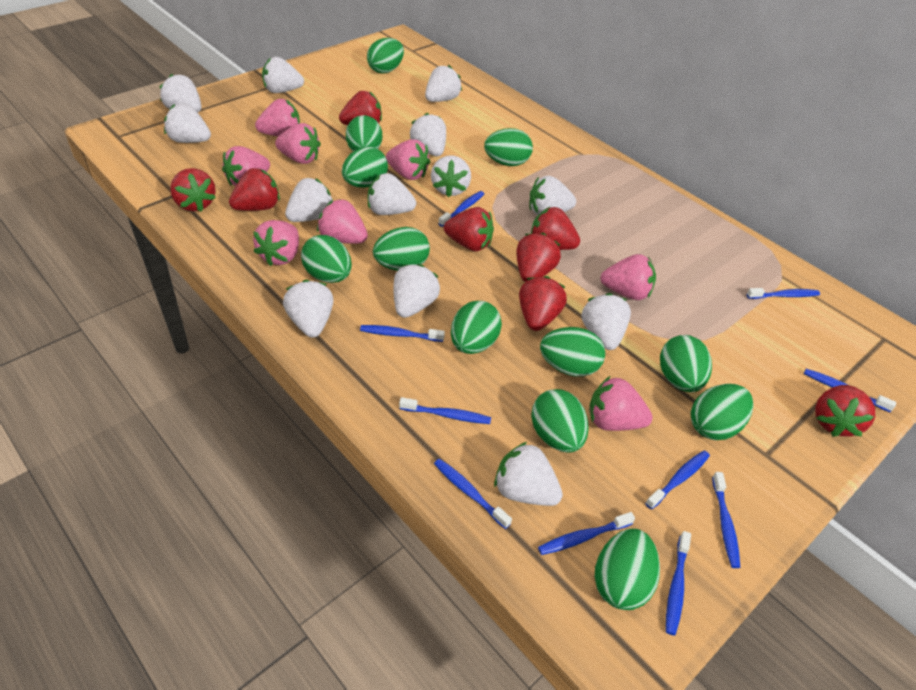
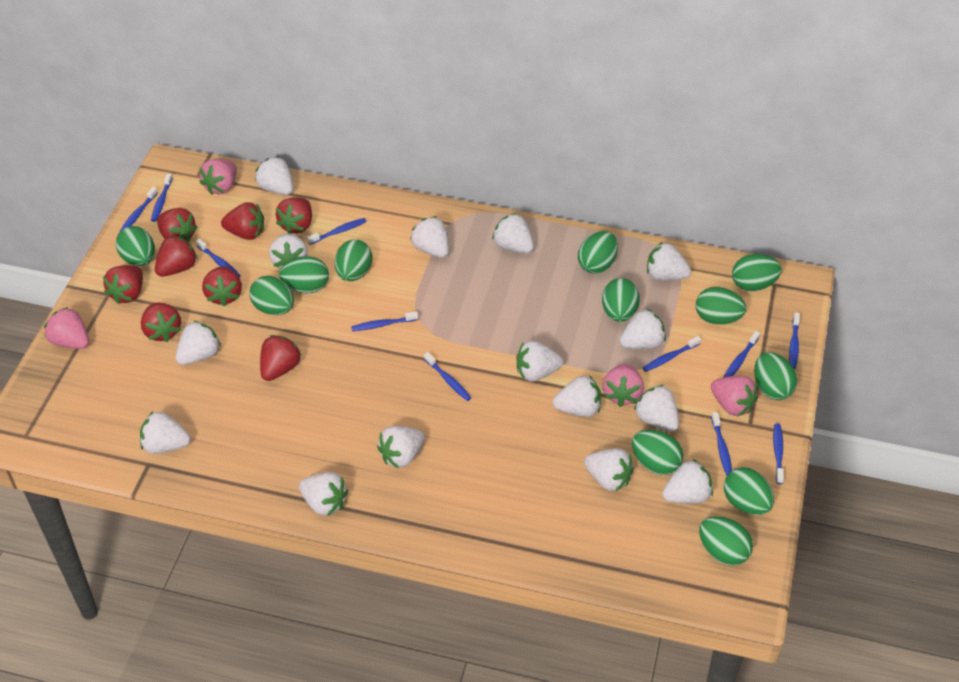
blue toothbrush: [360,325,445,342] [399,397,491,424] [434,459,512,529] [438,191,484,227] [538,512,635,555] [645,450,710,509] [666,531,691,636] [712,472,740,568] [747,288,820,299] [804,369,896,412] = 10 -> [120,187,158,231] [151,173,173,222] [196,239,241,278] [307,218,367,245] [351,311,418,331] [424,352,471,401] [643,336,701,372] [711,412,732,475] [723,331,760,378] [773,423,784,484] [789,312,800,369] = 11
pink strawberry: [222,146,270,186] [253,220,299,266] [255,99,300,137] [275,123,321,164] [317,199,368,244] [386,139,430,180] [589,376,653,431] [600,254,656,300] = 8 -> [44,307,89,349] [199,159,237,195] [602,364,644,407] [711,376,758,416] = 4
white strawberry: [160,74,202,113] [164,104,211,143] [262,57,304,93] [283,280,334,338] [285,178,333,222] [368,173,416,215] [394,264,440,318] [410,113,446,156] [425,65,462,102] [431,155,471,197] [494,442,563,506] [529,175,576,215] [581,293,631,350] = 13 -> [140,411,191,454] [176,321,221,365] [255,156,294,195] [269,233,308,269] [299,472,348,516] [377,426,425,468] [410,216,449,258] [492,213,534,253] [516,341,563,381] [553,376,601,417] [584,449,634,492] [620,309,666,349] [634,385,679,432] [647,242,691,280] [662,459,713,504] = 15

